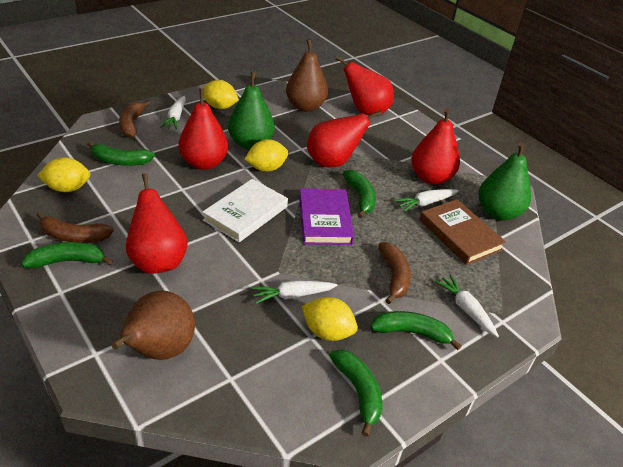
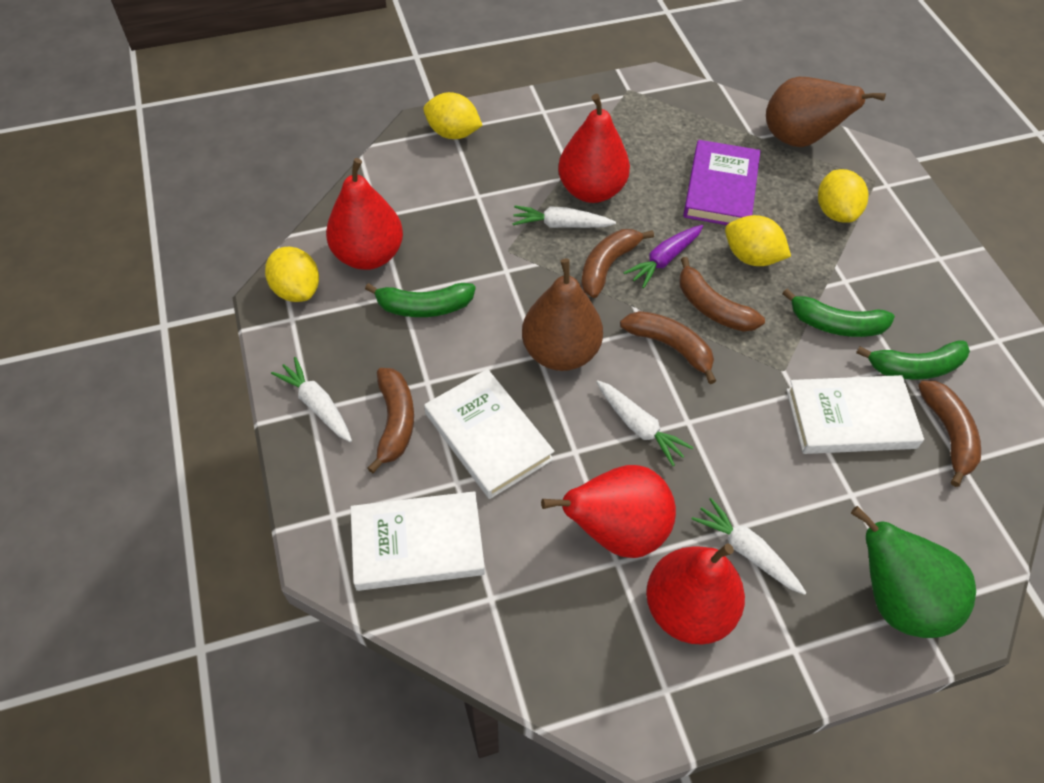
brown banana: [37,212,114,243] [119,101,150,138] [378,242,411,304] = 3 -> [367,368,414,473] [581,229,654,298] [620,311,716,384] [679,257,765,332] [918,381,981,487] = 5
brown book: [420,199,506,265] = 1 -> none = 0
green banana: [21,242,113,268] [87,141,155,166] [329,349,383,437] [343,170,376,218] [370,311,461,350] = 5 -> [365,283,476,317] [782,288,895,337] [856,340,970,380] = 3
green pear: [228,72,275,150] [478,142,531,221] = 2 -> [851,506,976,638] = 1
purple carrot: none = 0 -> [623,225,703,288] = 1
red pear: [126,173,188,274] [179,89,228,170] [307,111,382,167] [336,56,394,115] [411,108,460,185] = 5 -> [326,158,403,270] [541,465,676,558] [558,94,630,203] [646,543,745,645] = 4
white book: [202,179,288,242] = 1 -> [351,491,485,591] [424,369,554,499] [786,375,924,454] = 3

